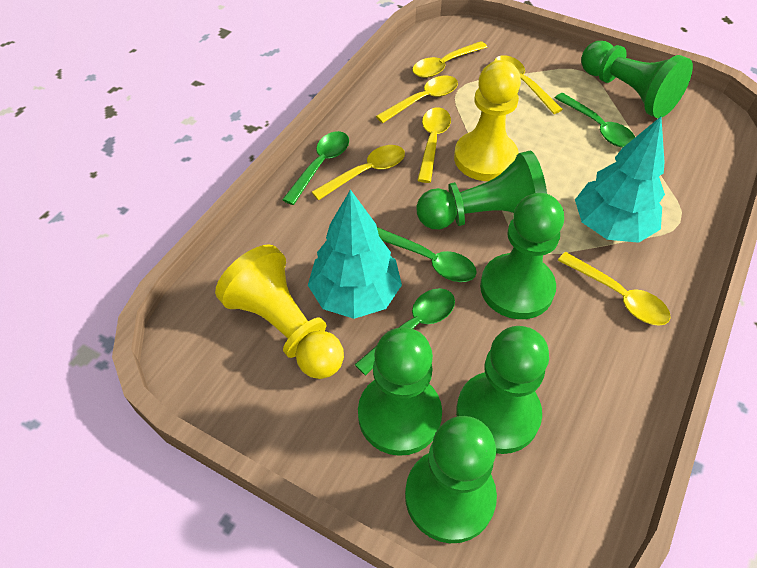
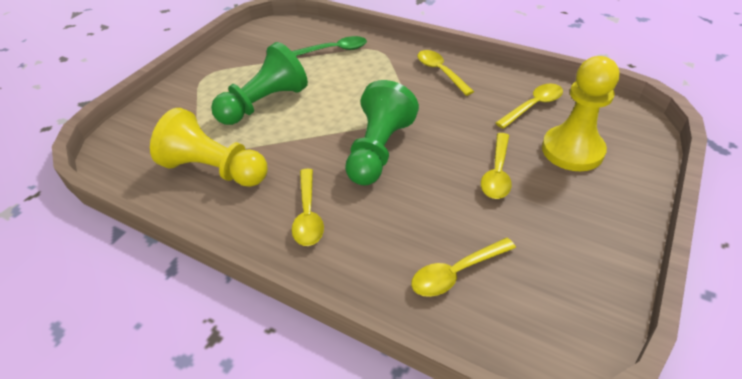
green pawn: [358,327,442,456] [405,416,497,543] [416,151,547,229] [456,326,549,454] [480,193,564,319] [581,41,693,118] = 6 -> [211,42,308,125] [345,80,419,185] = 2
green spoon: [282,131,349,205] [354,288,455,375] [377,227,477,282] [555,93,635,148] = 4 -> [292,36,367,56] = 1
turquoise tree: [308,189,402,319] [575,117,665,243] = 2 -> none = 0
yellow spoon: [312,145,405,200] [376,76,458,123] [412,41,487,78] [418,107,451,183] [494,55,563,114] [558,252,671,326] = 6 -> [292,169,324,246] [411,238,516,297] [417,50,474,96] [481,133,512,199] [495,84,563,129] = 5

